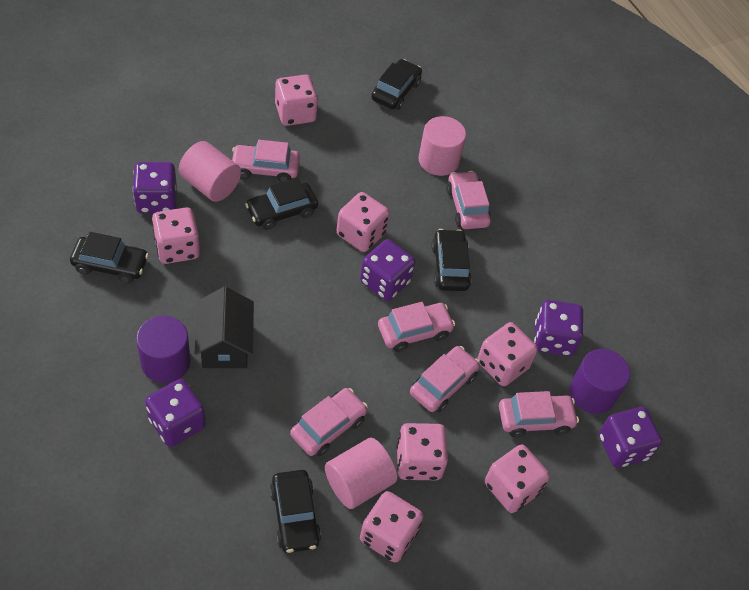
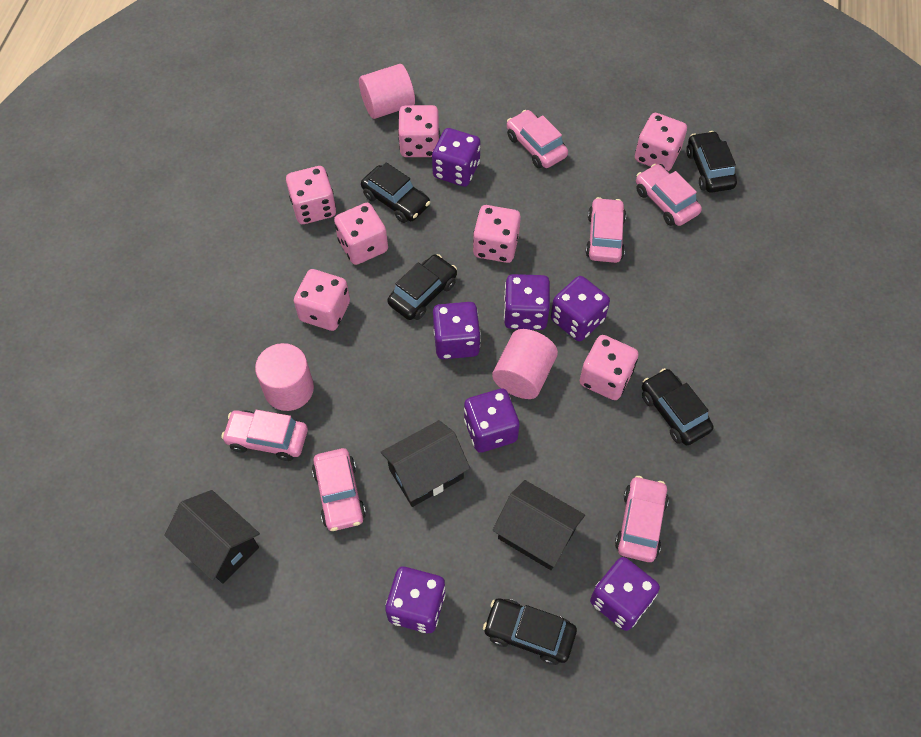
black house: [194,287,254,368] = 1 -> [164,490,260,584] [381,420,470,507] [493,480,585,570] = 3
purple cylinder: [136,316,191,383] [570,349,630,414] = 2 -> none = 0
purple dice: [133,162,177,214] [145,379,206,447] [360,239,415,301] [534,300,583,356] [599,407,662,468] = 5 -> [385,567,446,633] [432,128,481,187] [433,302,481,359] [464,388,520,453] [504,274,550,330] [551,276,610,341] [590,557,660,631] = 7

